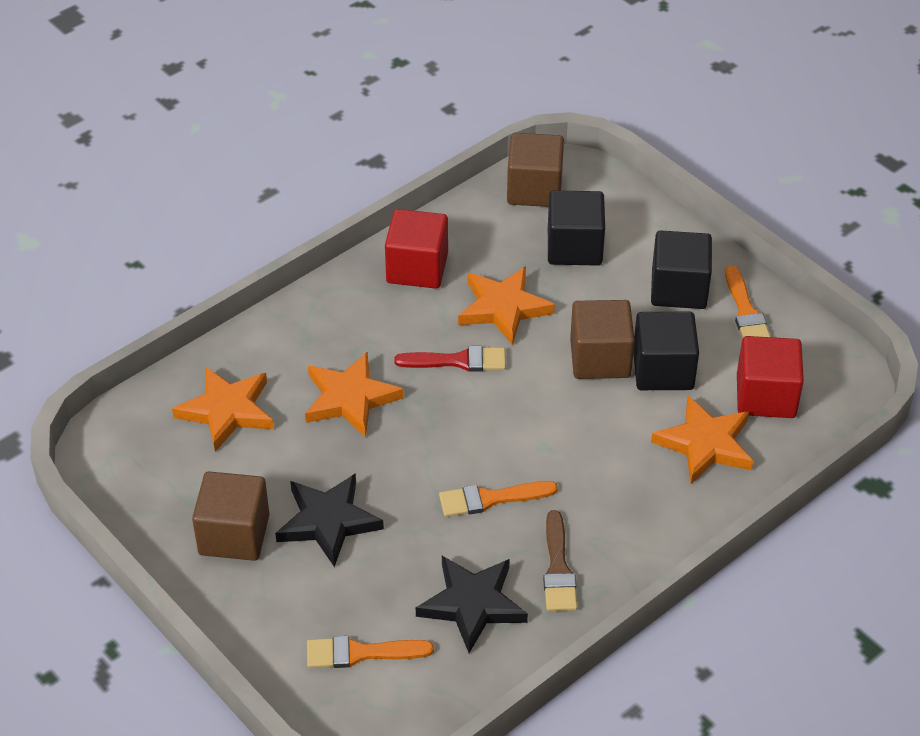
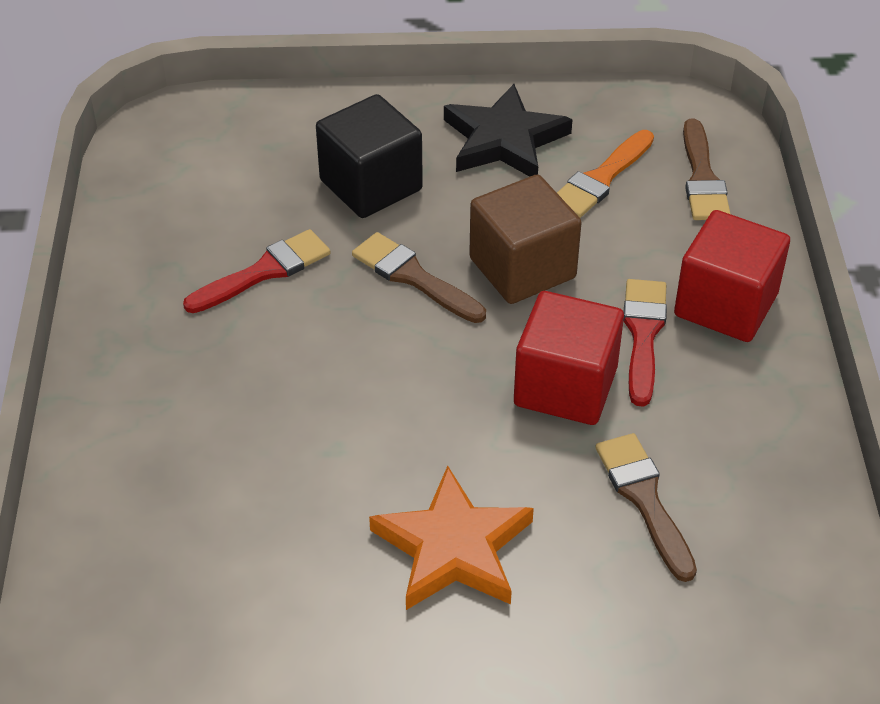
black cube: [548,190,605,266] [633,312,699,390] [651,230,712,309] = 3 -> [316,94,423,218] = 1
black star: [275,473,384,567] [416,556,528,653] = 2 -> [444,84,573,177] = 1
brown brush: [543,510,577,611] = 1 -> [352,232,486,323] [595,433,697,582] [683,119,730,220] = 3
brown cube: [192,472,269,561] [507,133,564,207] [570,300,635,379] = 3 -> [469,175,582,304] = 1
orange brush: [307,636,434,668] [439,481,558,517] [725,265,771,338] = 3 -> [557,130,654,218] = 1
orange star: [172,367,274,452] [305,351,404,437] [458,266,555,345] [651,396,753,484] = 4 -> [369,466,534,610] = 1
red brush: [394,346,506,372] = 1 -> [183,229,331,313] [624,279,667,407] = 2

